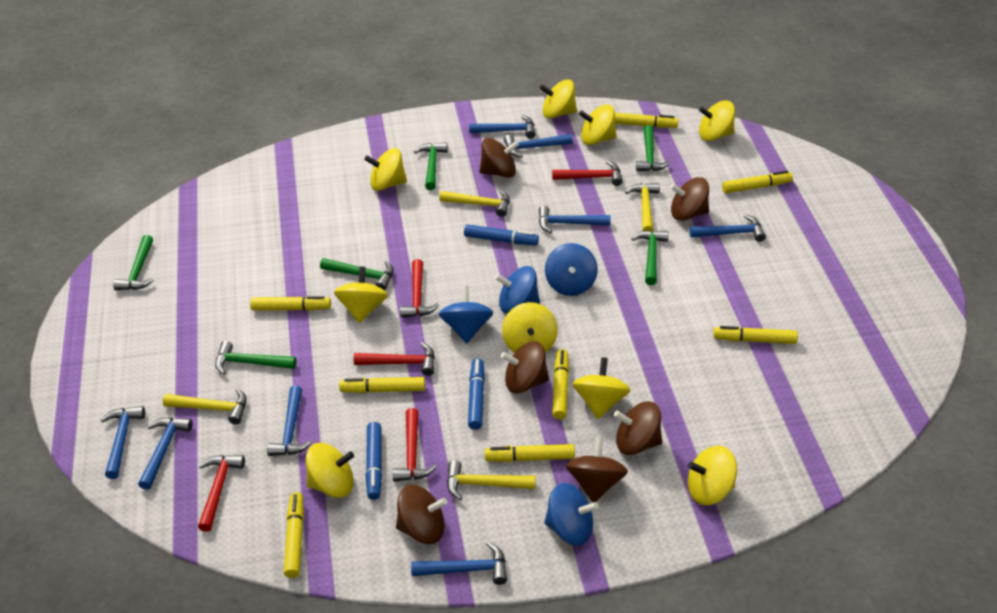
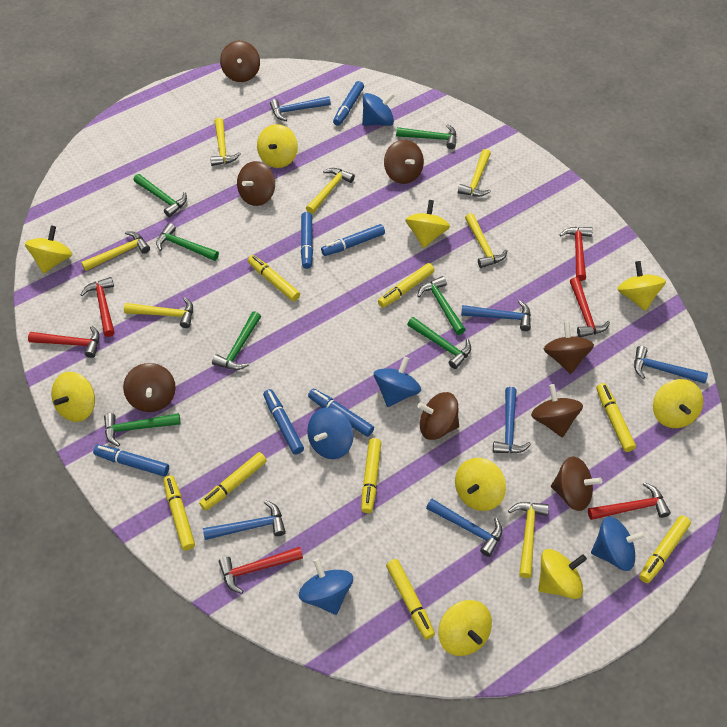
blue hammer: [100,406,145,479] [138,417,193,490] [267,386,312,456] [411,542,507,585] [469,115,536,139] [504,134,573,158] [539,206,611,233] [689,214,766,242] = 8 -> [203,500,286,540] [270,96,331,121] [426,499,502,557] [461,300,531,331] [493,387,531,453] [634,346,708,384] = 6
blue marker: [365,422,382,500] [464,224,539,245] [468,358,485,430] = 3 -> [93,444,169,476] [263,389,304,455] [301,212,313,269] [308,389,374,437] [321,224,385,256] [333,81,364,126] = 6
blue spinning top: [439,286,493,343] [495,266,540,313] [544,483,599,546] [545,243,598,296] = 4 -> [299,558,353,615] [307,407,354,459] [362,93,395,126] [374,357,421,407] [591,516,646,571] = 5
brown spinning top: [396,485,447,544] [480,138,519,178] [501,341,549,393] [566,437,628,503] [614,402,662,455] [670,177,709,221] = 6 -> [123,363,176,412] [220,41,260,82] [237,161,275,206] [384,140,424,184] [417,392,459,440] [531,384,583,438] [544,322,594,374] [551,456,602,511] = 8
green hammer: [113,235,154,290] [215,341,296,375] [320,258,394,291] [414,142,448,190] [631,230,668,285] [636,125,670,171] = 6 -> [104,413,181,447] [134,174,187,217] [156,223,219,261] [212,311,261,370] [396,124,457,149] [407,317,471,369] [417,276,466,335] = 7
red hammer: [198,455,245,532] [354,342,435,376] [393,408,437,482] [400,259,439,318] [552,161,623,186] = 5 -> [28,326,100,358] [80,277,115,337] [219,547,303,594] [560,227,593,281] [570,277,610,337] [588,482,671,520] = 6
yellow hammer: [163,388,247,425] [439,190,510,217] [447,460,536,500] [625,183,660,233] = 4 -> [81,231,150,271] [124,297,193,328] [210,118,241,166] [306,168,355,214] [458,149,491,197] [465,213,507,268] [508,502,549,578] = 7

